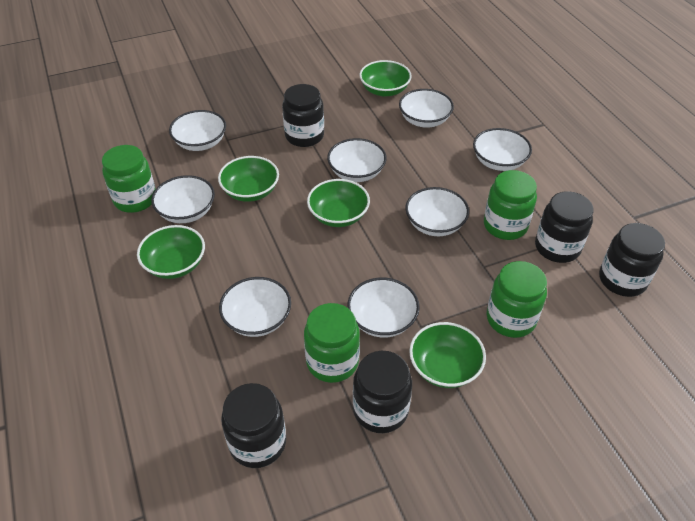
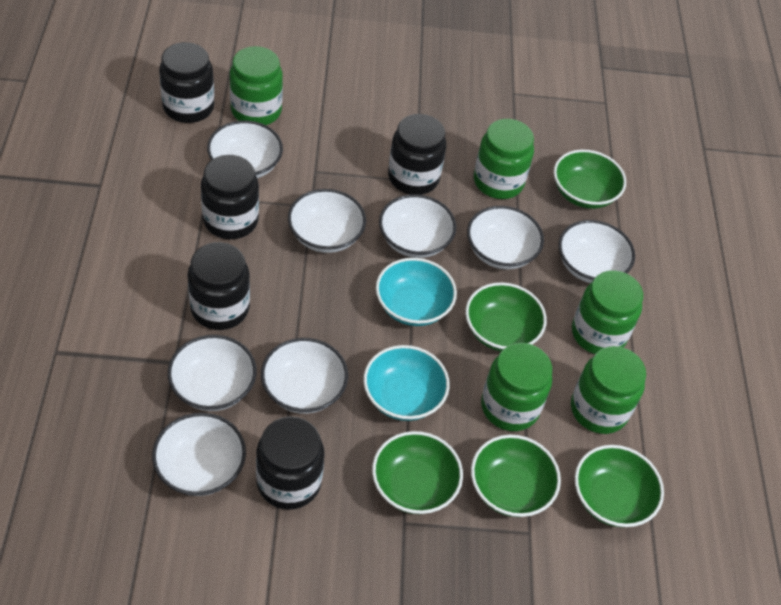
green jar: [102,145,156,213] [304,303,360,383] [484,170,537,240] [487,261,547,338] = 4 -> [230,46,283,125] [474,119,534,199] [481,343,552,431] [571,346,646,434] [572,270,643,354] = 5
turquoise bowl: none = 0 -> [363,345,450,421] [376,258,457,326] = 2

